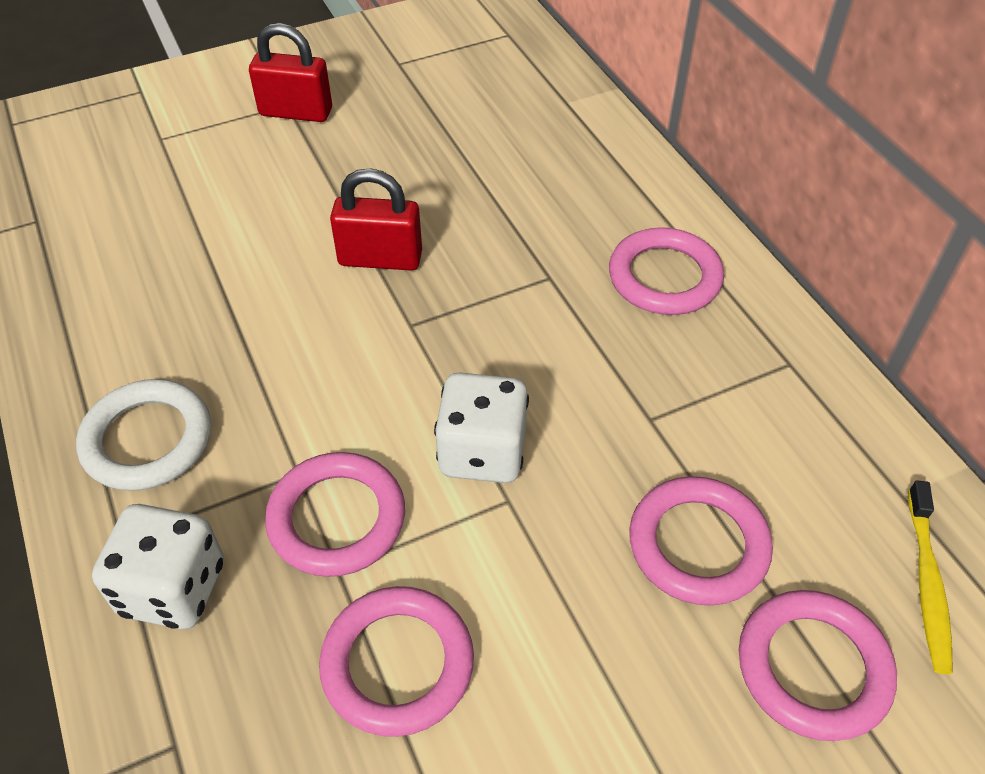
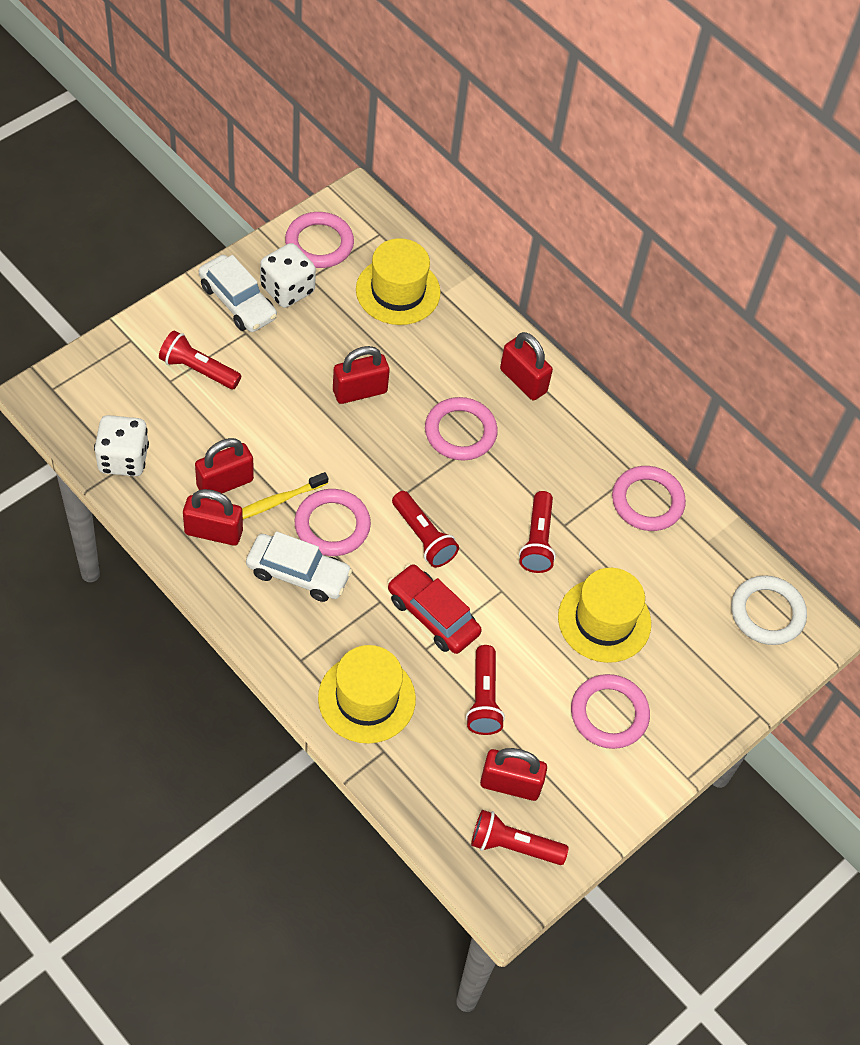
red car: none = 0 -> [388,564,482,654] = 1
red flashlight: none = 0 -> [159,331,241,389] [392,491,459,568] [466,645,505,735] [471,810,569,865] [519,491,556,573] = 5
red padlock: [249,23,332,122] [330,168,422,271] = 2 -> [183,489,243,546] [195,438,254,499] [333,346,390,404] [480,748,547,801] [500,332,553,401] = 5
white car: none = 0 -> [199,255,277,332] [246,531,353,602] = 2
yellow hat: none = 0 -> [318,645,416,743] [356,238,441,325] [558,568,651,663] = 3

